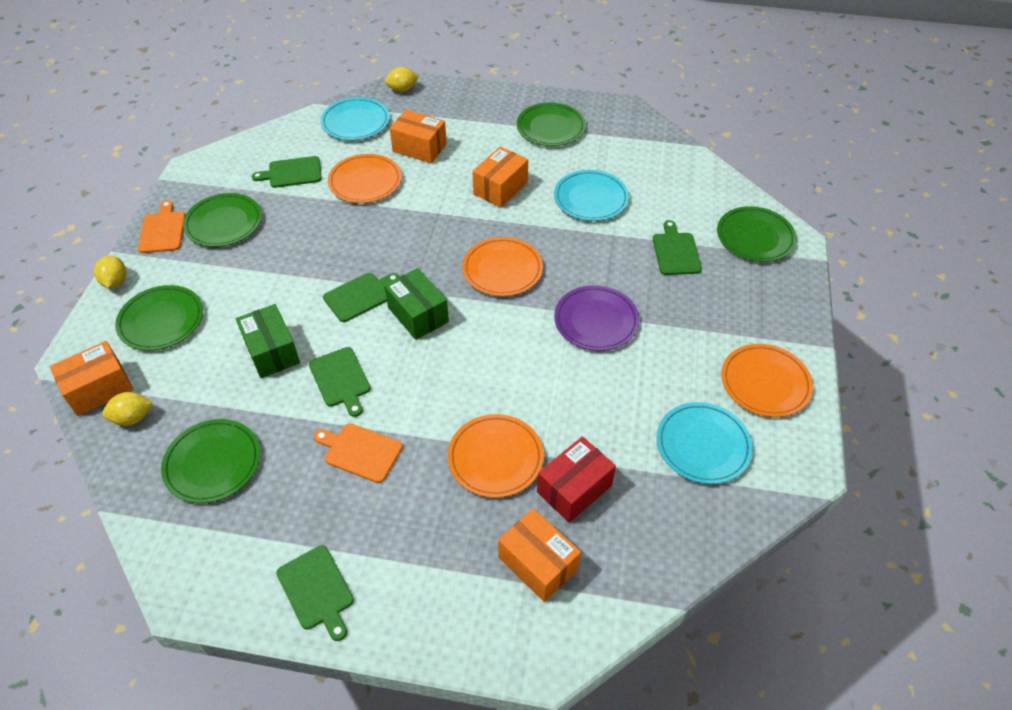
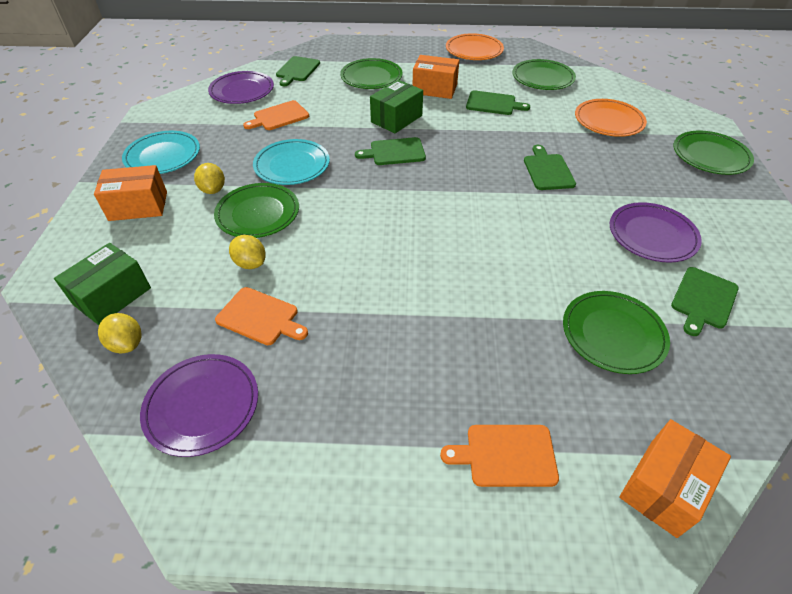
orange box: [50,341,133,416] [390,110,447,163] [472,147,528,208] [498,508,581,602] = 4 -> [94,165,167,221] [413,55,459,99] [619,419,731,538] = 3
orange cutting board: [138,200,185,253] [314,423,403,483] = 2 -> [215,287,308,345] [243,100,309,130] [440,425,559,487] = 3
orange plate: [328,154,402,203] [448,414,544,498] [462,237,543,296] [721,344,813,417] = 4 -> [446,33,504,60] [575,99,647,137] = 2
purple plate: [554,285,639,351] = 1 -> [140,354,258,457] [208,71,274,104] [610,202,702,263] = 3
red box: [537,437,616,523] = 1 -> none = 0
turquoise plate: [320,97,390,140] [554,170,629,221] [657,402,753,484] = 3 -> [122,131,200,174] [253,139,330,185] = 2

